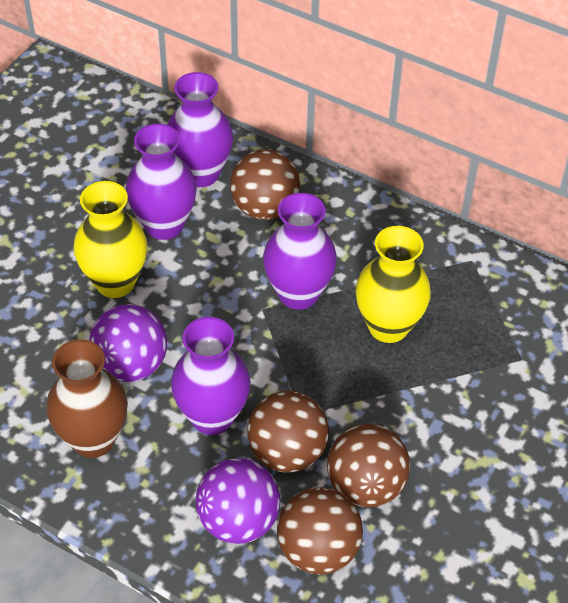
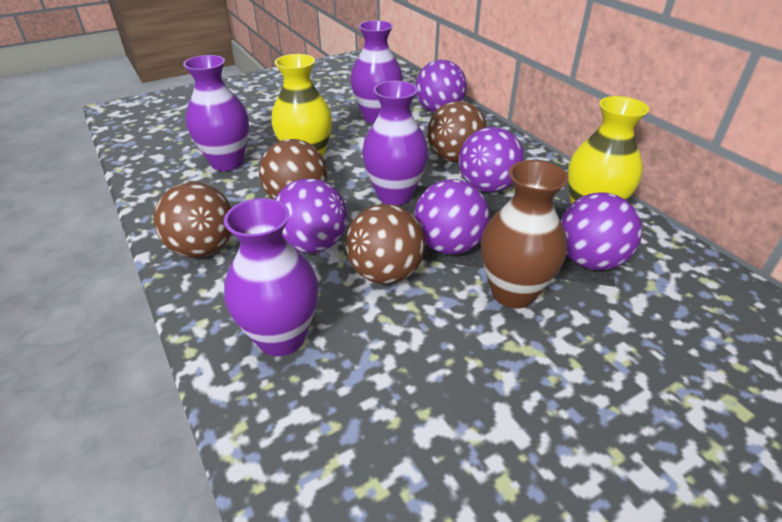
purple ball: [89,304,167,382] [196,458,280,544] = 2 -> [275,178,347,253] [414,179,490,255] [415,60,467,113] [459,127,524,192] [561,192,642,270] = 5

